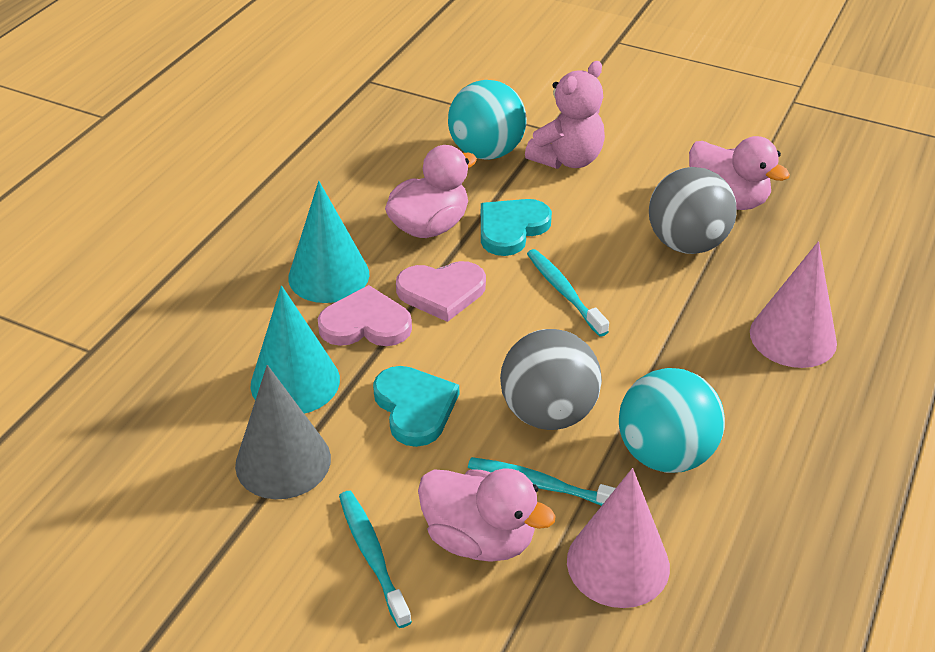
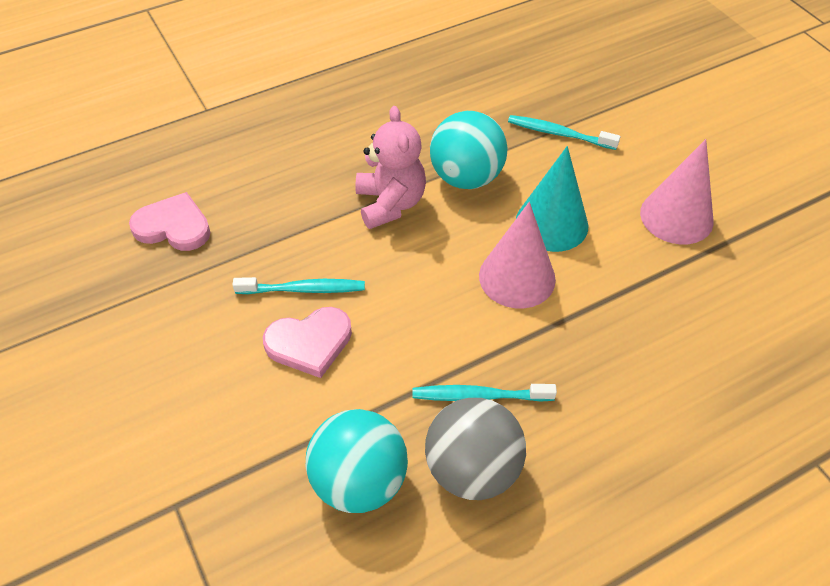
grey ball: [500,329,602,430] [649,167,737,254] = 2 -> [425,398,526,500] = 1
grey cone: [235,365,331,499] = 1 -> none = 0
pink duck: [385,145,477,238] [418,469,556,562] [689,136,790,210] = 3 -> none = 0
turquoise cone: [251,286,340,414] [288,181,369,303] = 2 -> [516,146,588,252] = 1
turquoise heart: [373,366,459,447] [481,199,552,256] = 2 -> none = 0

